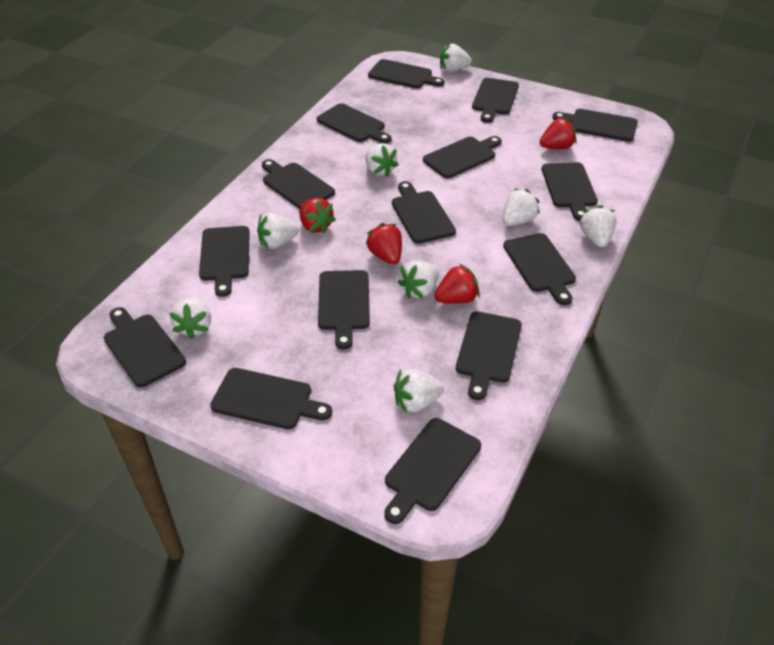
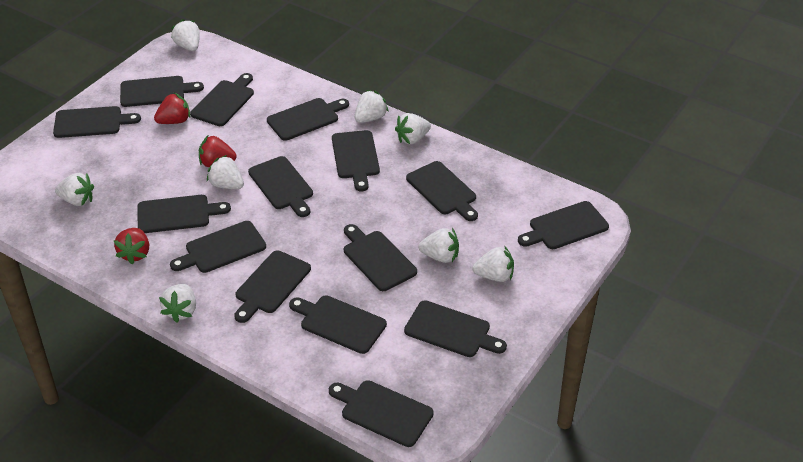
red strawberry: [299,198,336,234] [366,223,402,264] [434,264,480,304] [540,118,576,149] = 4 -> [114,228,149,264] [154,93,190,124] [199,136,237,167] = 3

